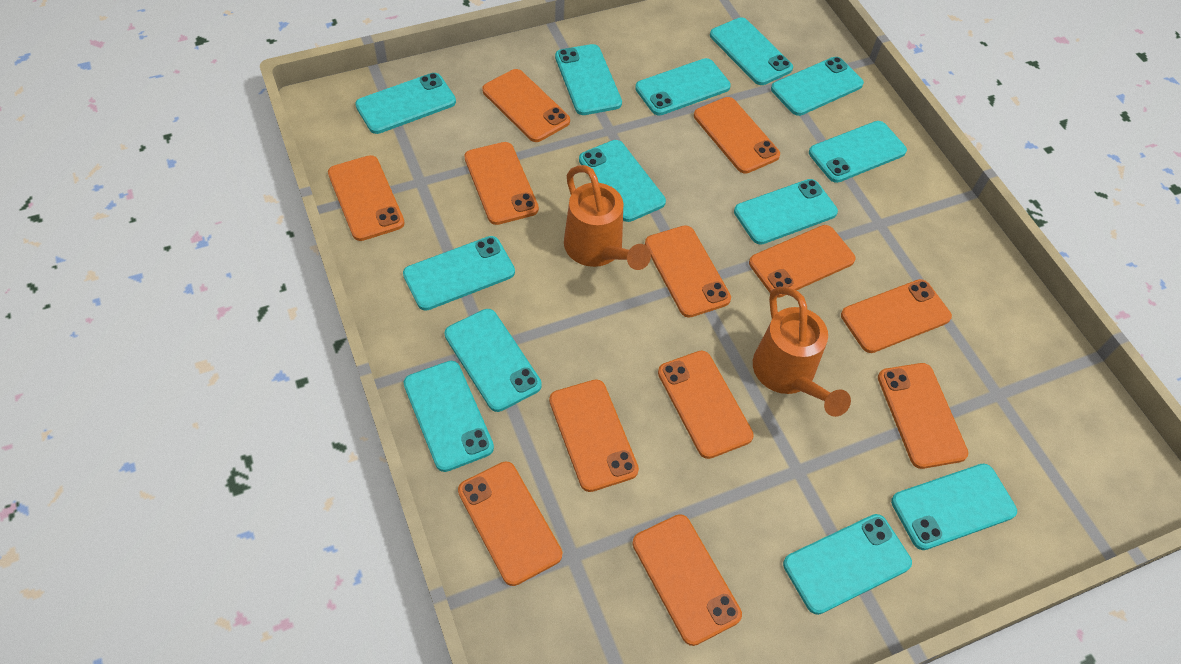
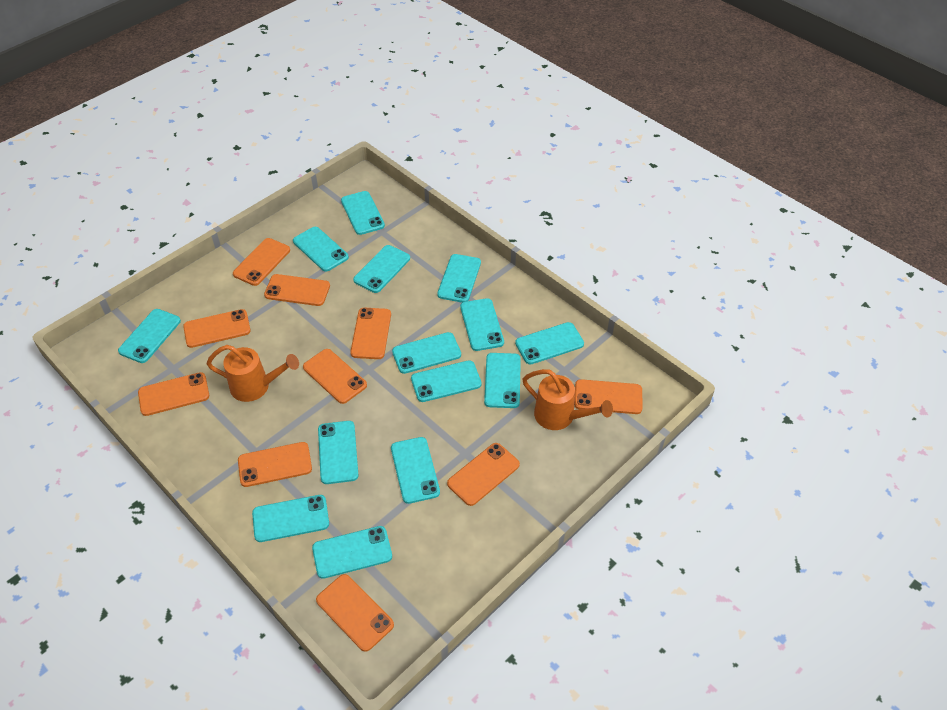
orange phone: [328,155,405,241] [458,461,562,586] [464,142,539,225] [482,69,570,142] [549,379,639,492] [632,514,742,646] [645,225,731,318] [658,351,754,459] [694,97,780,174] [749,225,856,298] [841,279,952,353] [878,363,969,469] = 12 -> [138,372,209,416] [183,309,251,348] [233,238,290,286] [238,442,312,487] [264,274,330,306] [303,349,367,404] [316,574,394,652] [350,308,391,359] [447,443,520,506] [574,379,643,414] = 10
turquoise phone: [355,73,456,134] [403,236,515,311] [404,361,494,472] [445,309,542,412] [555,44,622,115] [579,140,666,222] [635,58,731,116] [710,17,793,85] [734,179,838,245] [771,57,864,116] [783,514,912,615] [809,121,907,183] [891,463,1017,550] = 13 -> [118,309,181,363] [252,495,329,542] [293,227,349,272] [312,526,392,579] [318,421,358,484] [341,191,385,235] [353,245,410,293] [391,437,440,504] [392,332,461,374] [411,360,482,402] [437,254,481,303] [460,298,504,351] [484,353,521,408] [515,322,584,364] = 14

